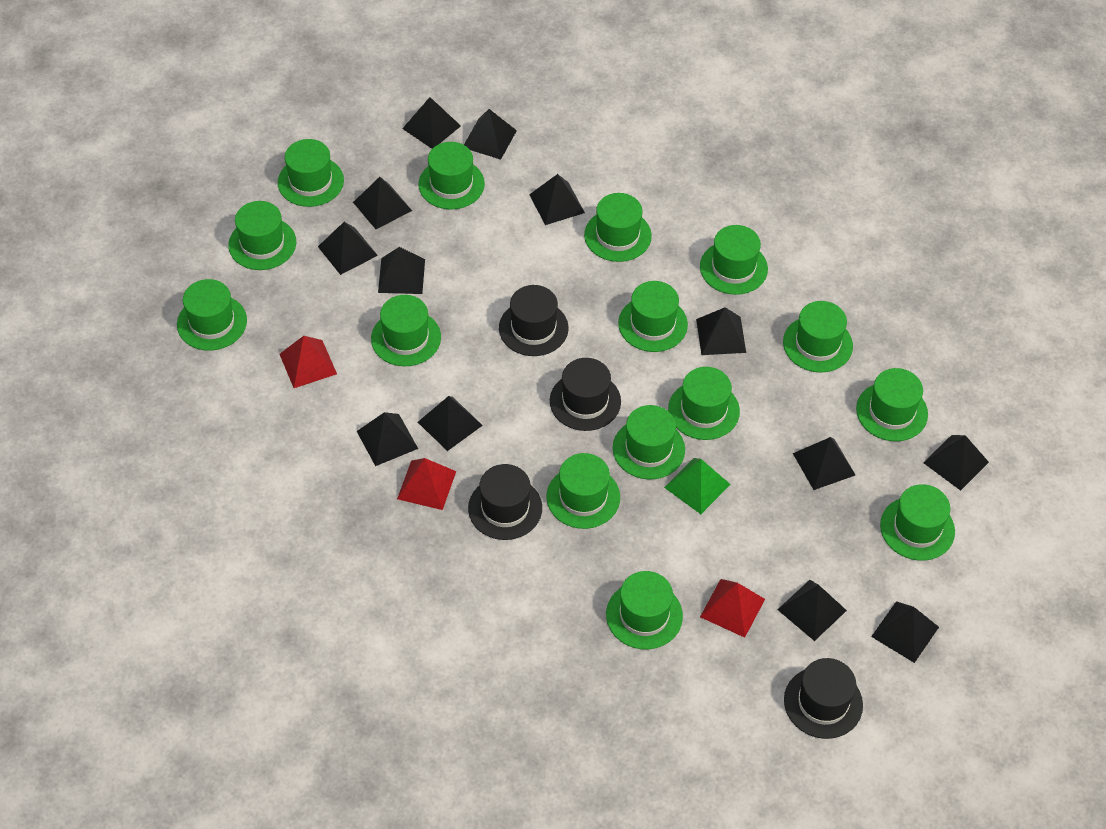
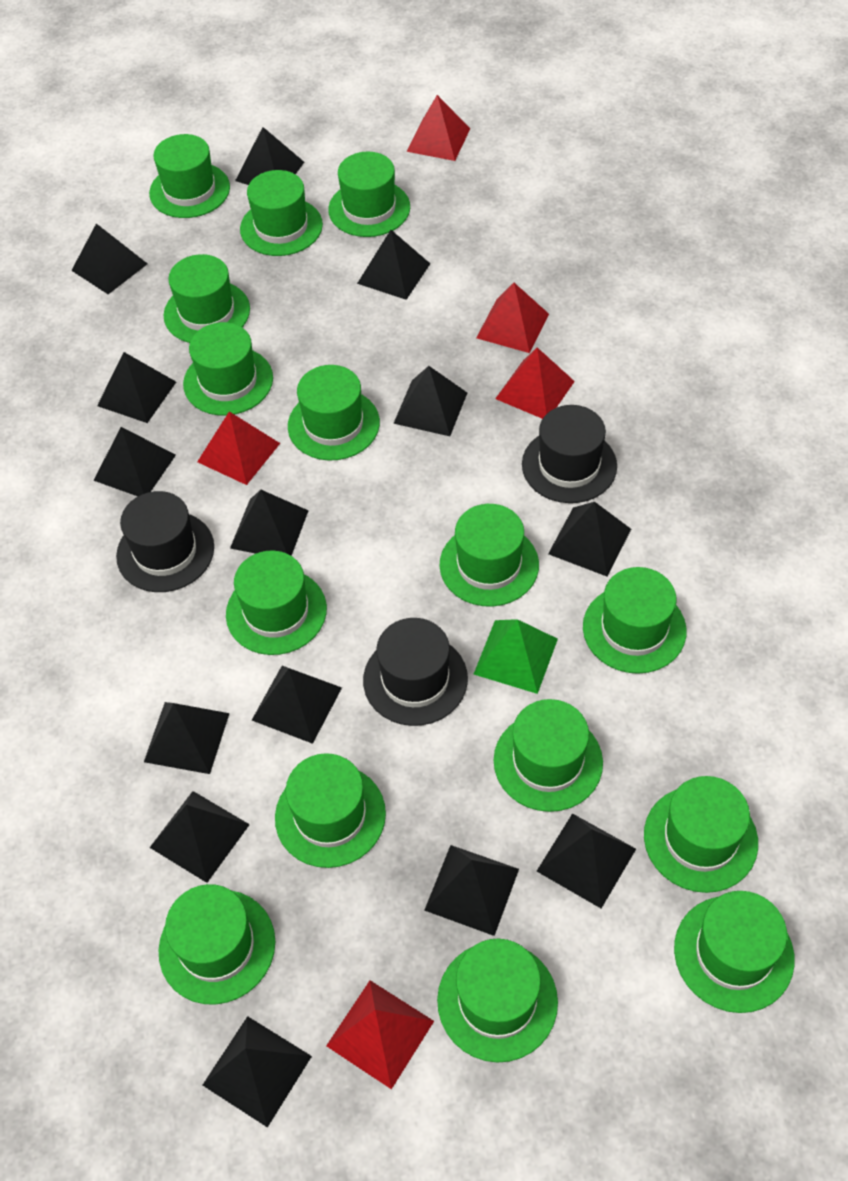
black hat: [468,464,542,540] [499,285,569,356] [550,358,621,431] [784,658,863,739] = 4 -> [116,491,214,592] [363,618,468,726] [522,405,617,503] = 3
black pyramid: [318,222,378,275] [353,177,412,229] [357,412,418,466] [378,247,425,294] [402,97,461,149] [418,396,483,451] [464,109,517,160] [529,174,585,225] [696,307,746,355] [777,580,847,641] [793,437,855,490] [871,601,939,663] [923,435,989,491] = 13 -> [71,224,148,294] [93,427,176,496] [97,352,176,423] [144,702,230,774] [150,791,250,883] [203,1016,312,1128] [230,490,309,556] [235,127,304,185] [252,666,342,744] [357,230,430,300] [393,366,467,436] [424,845,519,936] [537,813,636,908] [548,502,631,576] = 14
red pyramid: [280,336,337,388] [397,458,456,510] [700,579,765,638] = 3 -> [197,412,280,485] [326,980,434,1089] [406,95,470,161] [476,283,549,353] [495,348,575,419] = 5

